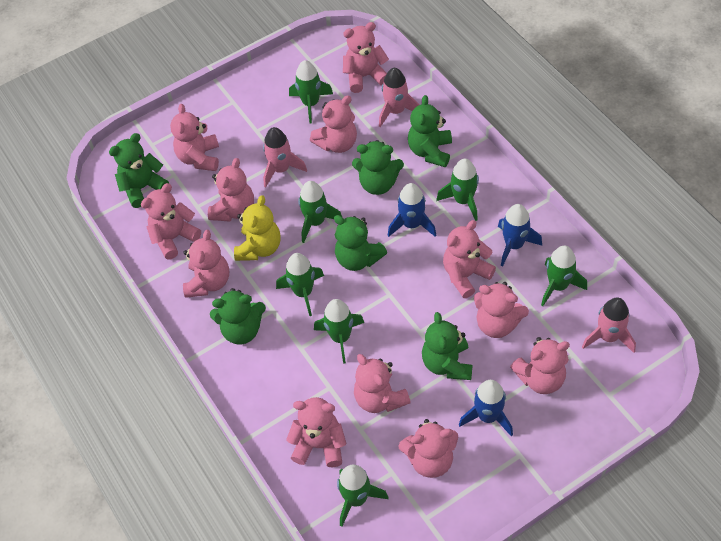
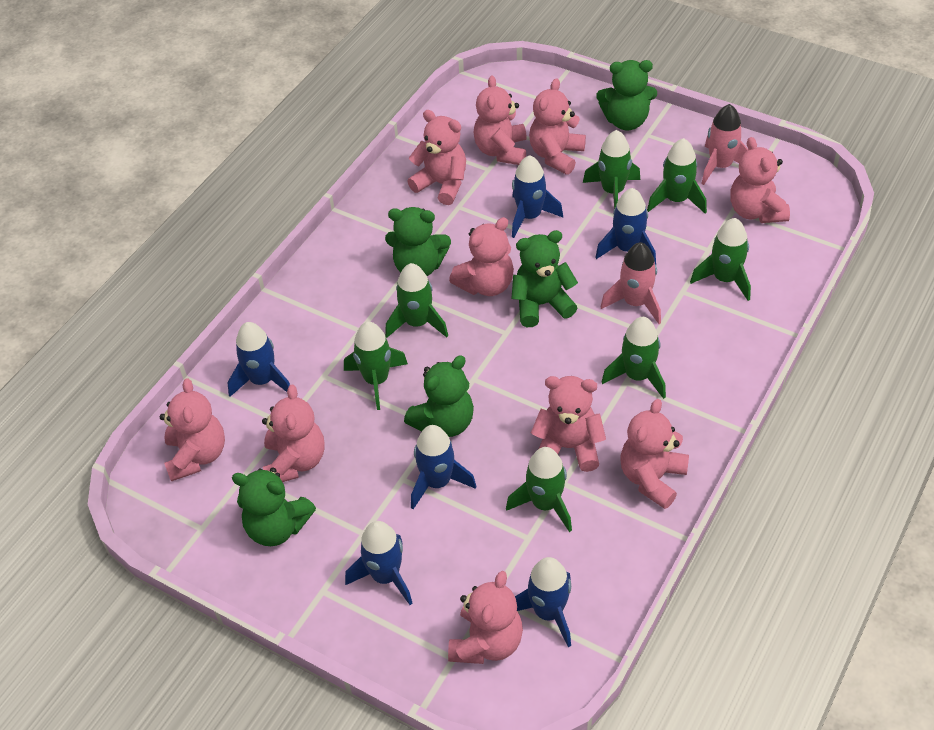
blue rocket: [388,183,436,237] [459,380,513,436] [498,204,542,266] = 3 -> [227,322,290,397] [345,521,413,605] [411,425,476,509] [512,155,563,238] [515,557,571,647] [595,188,656,264] = 6
green teddy bear: [109,133,169,208] [210,288,266,344] [334,215,387,271] [352,140,404,195] [408,95,452,167] [422,312,473,380] = 6 -> [232,468,316,546] [385,207,451,276] [404,355,474,437] [511,230,578,327] [596,60,657,131] = 5
pink rocket: [263,127,307,188] [379,68,420,127] [582,298,636,353] = 3 -> [601,242,661,324] [701,104,748,185] = 2
pink teddy bear: [141,183,201,259] [170,104,219,171] [183,230,229,298] [208,158,254,221] [286,397,347,467] [310,96,357,153] [343,22,389,93] [354,354,411,413] [398,419,458,478] [443,220,496,298] [474,282,529,338] [510,337,570,394] = 12 -> [160,378,225,481] [262,385,325,482] [407,110,466,205] [448,571,523,664] [449,217,514,296] [473,76,527,165] [529,78,586,175] [531,376,606,472] [620,399,689,509] [730,137,790,223] = 10
yellow teddy bear: [234,195,281,261] = 1 -> none = 0

